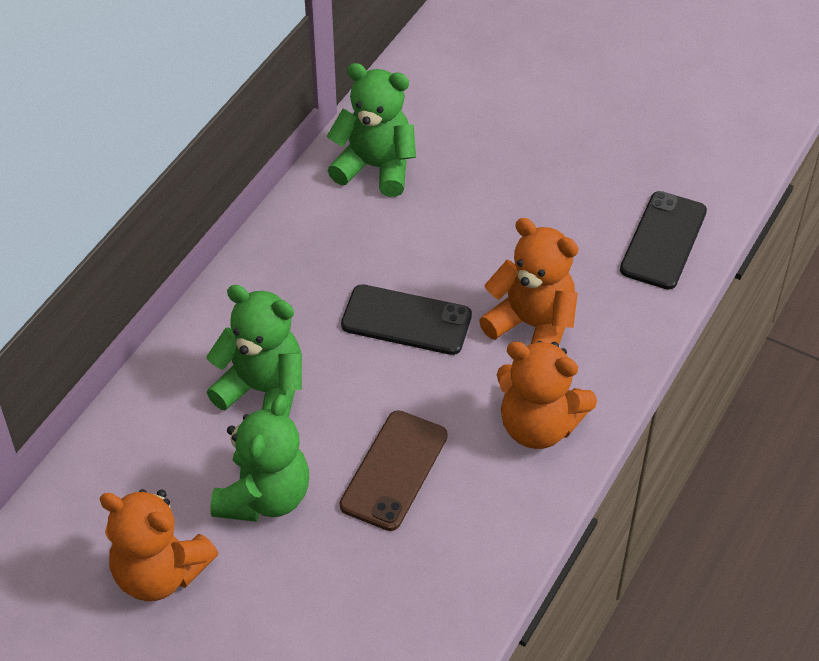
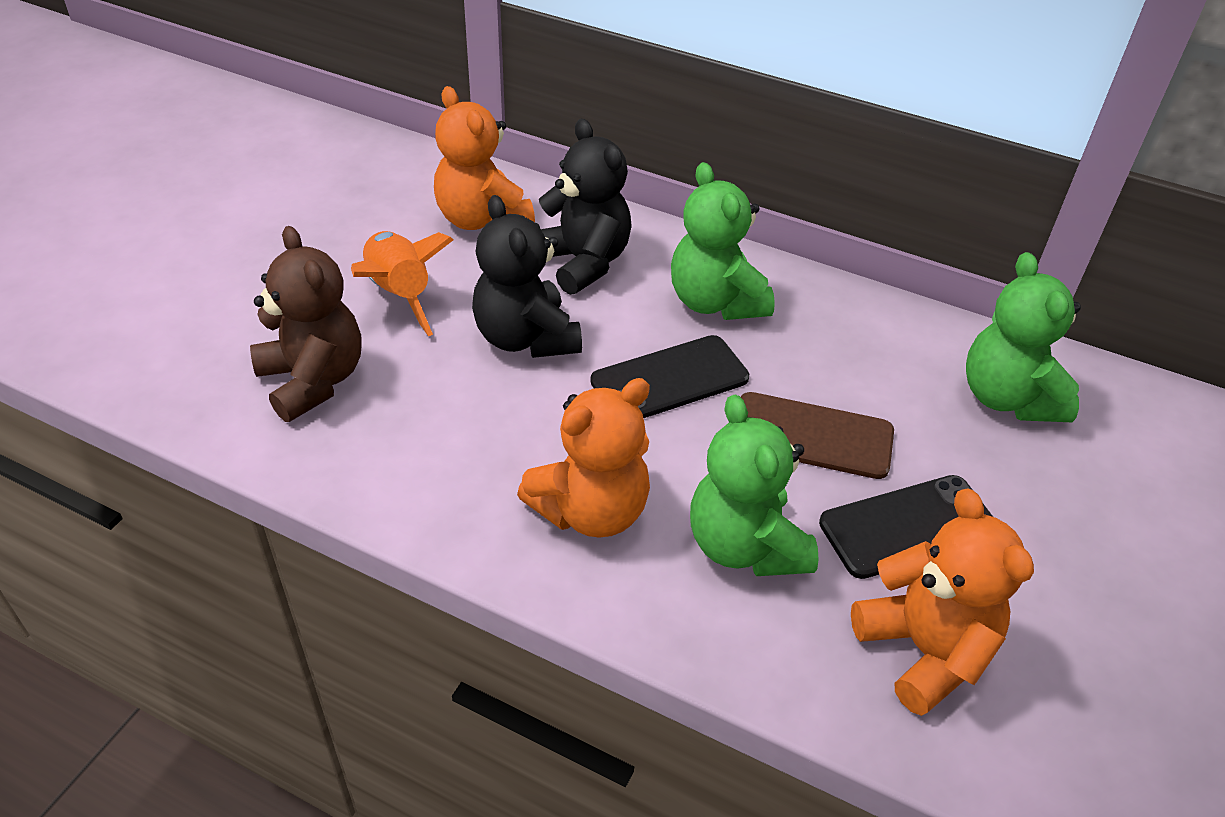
black teddy bear: none = 0 -> [472,195,582,358] [539,119,632,295] = 2
brown teddy bear: none = 0 -> [250,226,361,422] = 1
orange rocket: none = 0 -> [351,231,453,336] = 1

